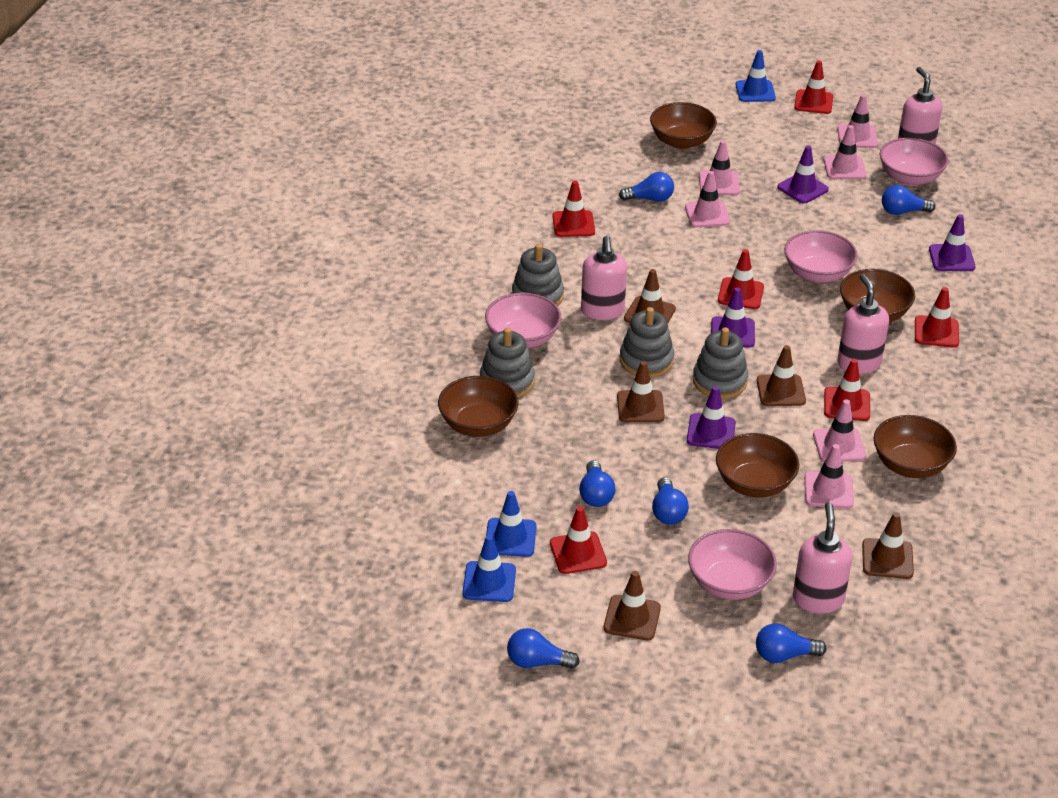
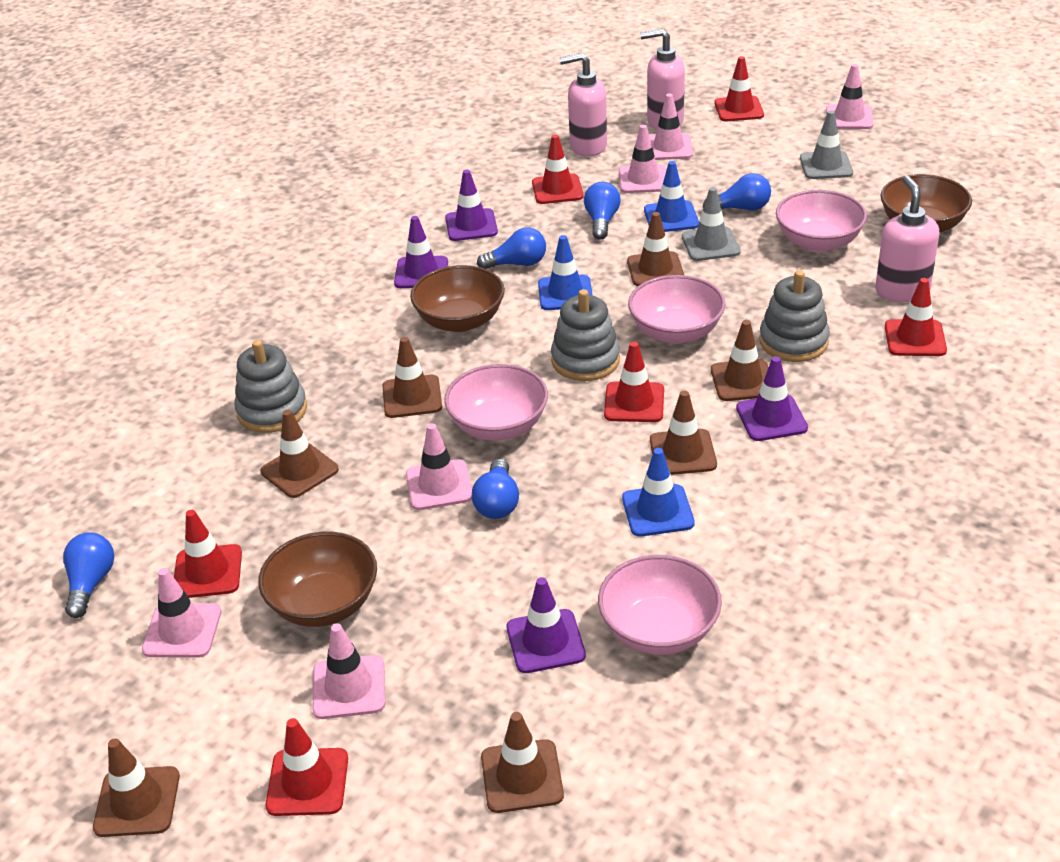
blue light bulb: [507,628,580,669] [579,460,615,507] [619,172,674,202] [652,477,689,525] [756,623,827,663] [882,185,935,215] = 6 -> [63,532,114,618] [472,458,519,519] [477,227,546,269] [584,182,620,240] [703,173,771,211] = 5
brown bowl: [438,376,519,437] [650,102,717,149] [716,433,799,497] [840,269,915,322] [874,415,957,478] = 5 -> [258,532,377,627] [410,265,505,332] [880,174,972,233] = 3
brown traffic cone: [604,571,661,640] [617,361,665,422] [624,269,676,323] [757,345,806,406] [862,512,914,579] = 5 -> [93,738,180,837] [261,410,339,498] [382,337,442,418] [481,712,564,813] [627,212,684,286] [650,390,717,475] [711,320,768,401] = 7
grey stacking toy: [480,328,535,398] [512,244,564,307] [620,307,674,378] [693,327,748,399] = 4 -> [234,340,307,433] [551,289,620,381] [759,270,830,362] = 3
grey traffic cone: none = 0 -> [682,187,741,261] [800,110,853,179] = 2
pink soap dispenser: [581,236,627,320] [793,502,853,613] [837,274,889,374] [898,67,942,144] = 4 -> [559,53,607,156] [640,29,685,130] [875,176,940,302] = 3

